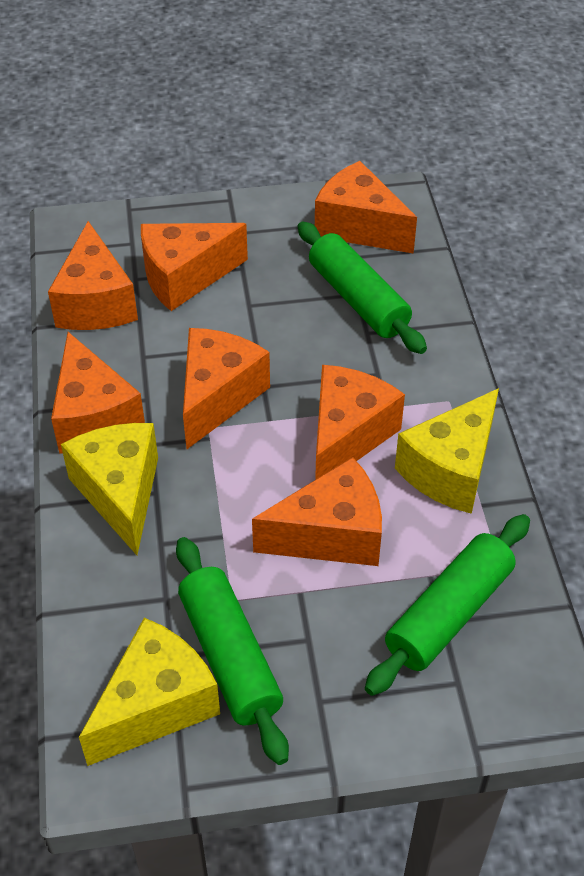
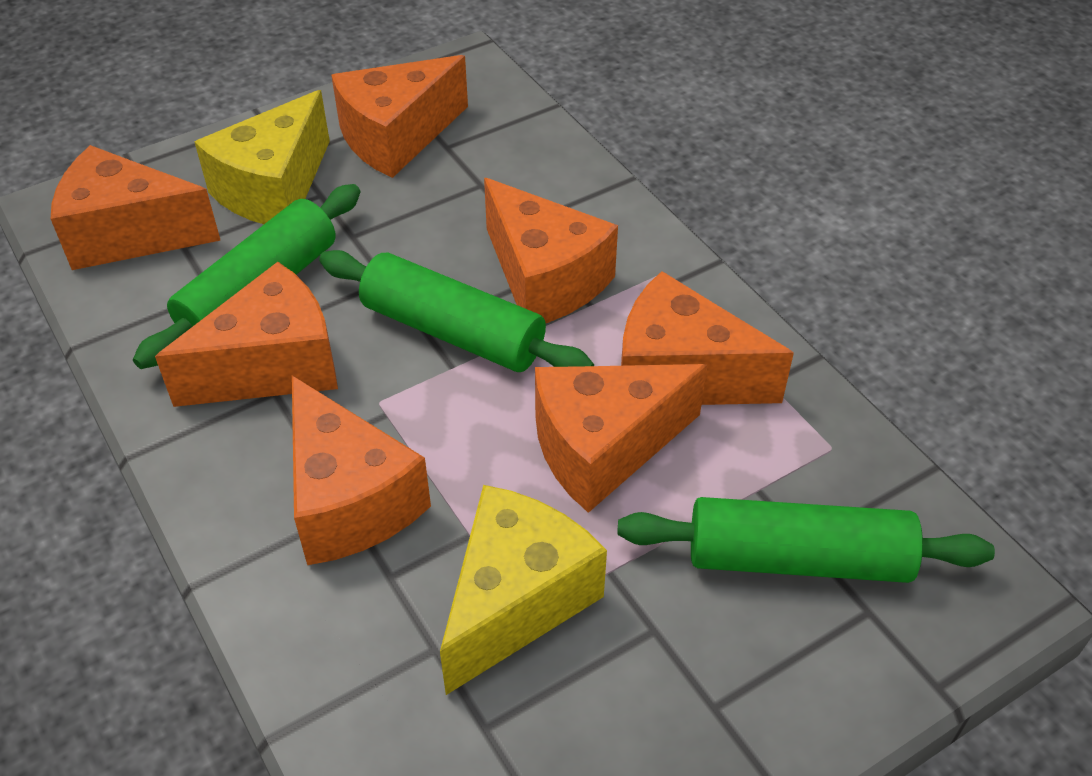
yellow cheese: [61,423,158,555] [79,618,220,766] [395,388,499,514] = 3 -> [195,90,330,224] [440,485,607,695] = 2

